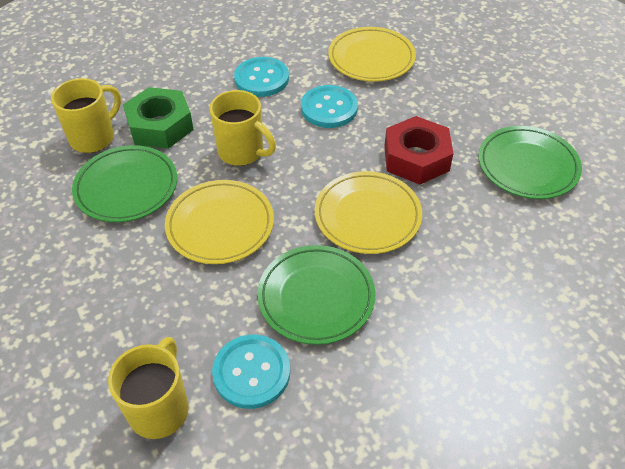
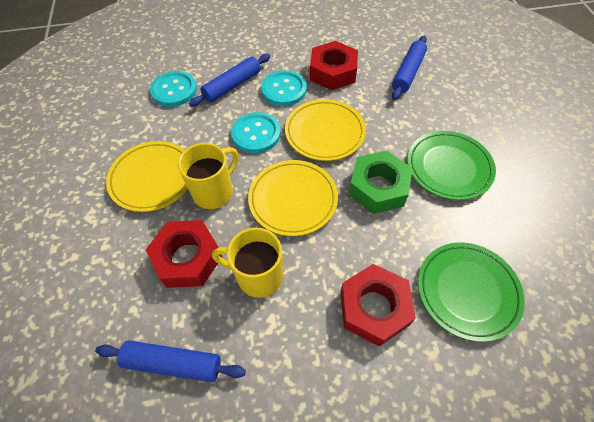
blue rolling pin: none = 0 -> [95,340,246,382] [189,54,270,107] [392,36,427,100] = 3
green plate: [72,145,177,222] [257,245,375,345] [478,126,582,199] = 3 -> [408,131,496,200] [418,242,525,342] = 2
red nut: [384,116,454,184] = 1 -> [146,220,222,288] [310,41,358,91] [341,264,416,347] = 3
yellow mug: [51,78,121,153] [108,337,189,439] [209,90,276,166] = 3 -> [178,143,239,209] [212,228,283,298] = 2

